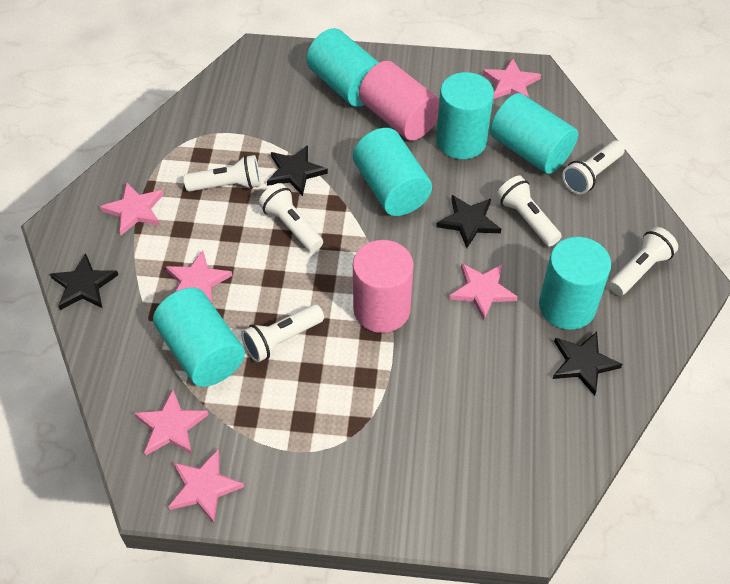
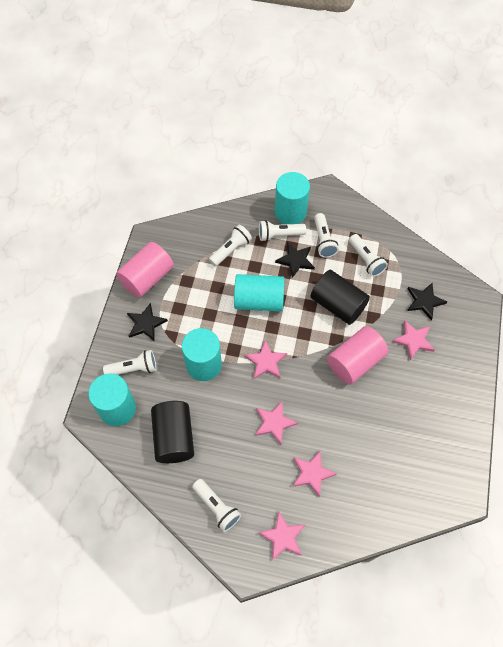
black cylinder: none = 0 -> [151,401,194,463] [311,270,370,325] = 2
black star: [50,253,118,310] [267,145,328,196] [436,195,501,248] [553,332,623,396] = 4 -> [127,303,168,342] [275,242,315,278] [407,283,447,320] = 3
pink star: [100,182,163,235] [134,389,209,455] [166,250,232,304] [168,449,244,523] [449,263,518,320] [483,58,541,99] = 6 -> [245,340,287,379] [255,402,298,444] [258,512,305,561] [292,450,337,497] [392,321,435,360] = 5
turquoise cylinder: [153,288,245,387] [306,28,379,107] [353,128,432,216] [436,72,494,159] [490,93,578,174] [539,237,611,330] = 6 -> [88,374,136,426] [182,328,222,381] [234,274,284,312] [275,172,310,224] = 4

